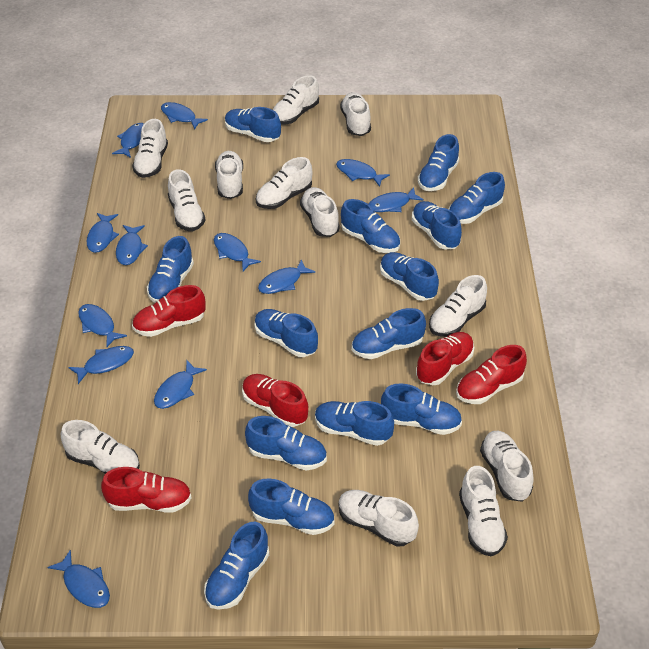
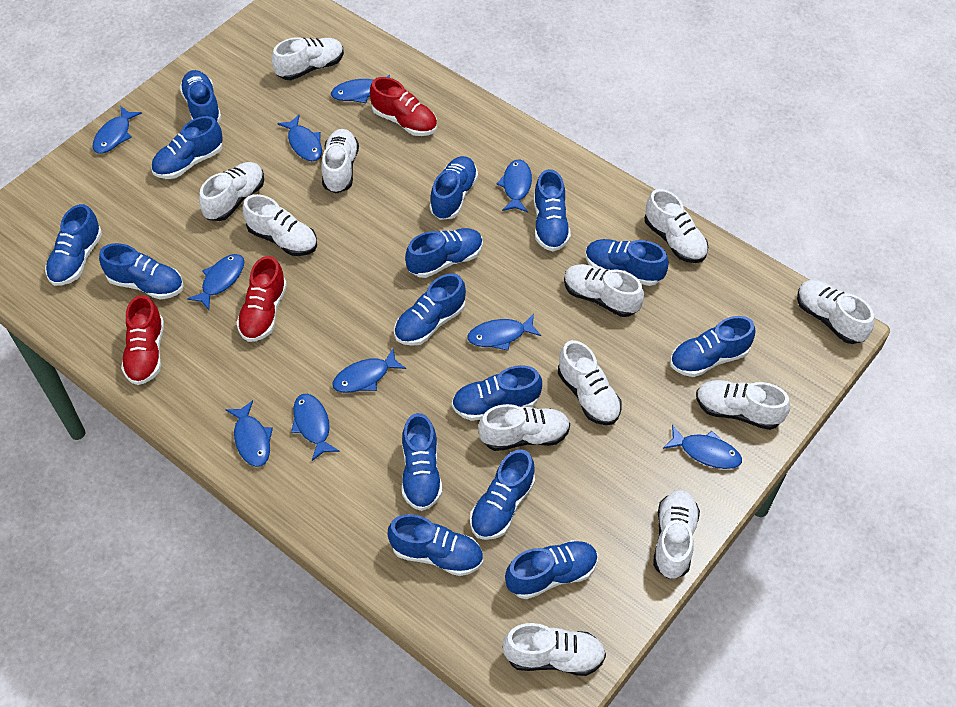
blue fish: [47,550,110,608] [68,346,134,384] [78,304,127,347] [87,213,119,253] [112,123,144,158] [116,225,148,265] [154,361,207,409] [161,102,208,130] [214,233,261,271] [258,259,315,294] [336,159,390,187] [369,187,424,212] = 12 -> [93,106,142,154] [187,254,244,310] [225,400,273,467] [277,115,322,161] [291,394,340,461] [331,75,390,103] [332,348,406,393] [467,314,541,351] [497,159,532,212] [663,425,742,469] = 10
blue shoe: [147,236,194,303] [204,522,269,610] [225,107,281,142] [245,416,327,470] [248,479,334,535] [255,309,318,357] [315,401,394,446] [341,199,400,253] [352,308,426,359] [380,252,439,301] [381,383,462,435] [412,201,462,250] [418,134,459,191] [449,172,505,224] = 14 -> [45,204,102,286] [99,243,183,299] [151,116,223,179] [179,70,222,123] [388,514,483,576] [394,273,466,346] [402,413,442,511] [405,228,483,278] [430,156,478,220] [452,365,542,421] [470,449,535,540] [505,540,598,599] [534,169,571,251] [585,239,669,286] [670,316,756,377] = 15
red shoe: [101,467,191,513] [132,285,206,337] [242,374,308,427] [416,332,474,385] [456,345,527,404] = 5 -> [121,295,164,385] [236,256,287,342] [370,77,437,136] = 3

